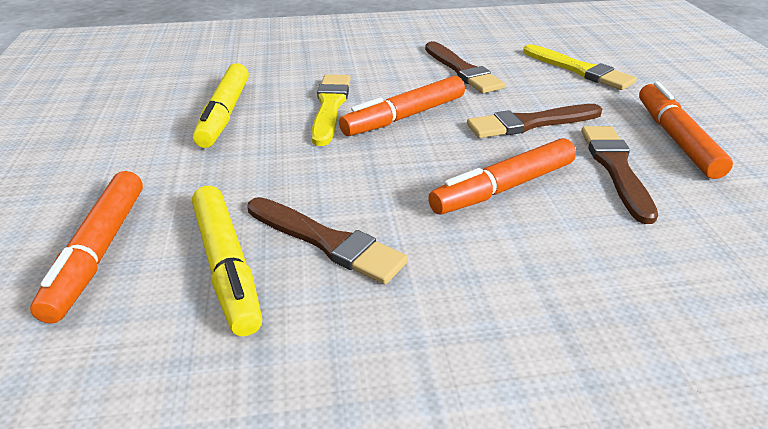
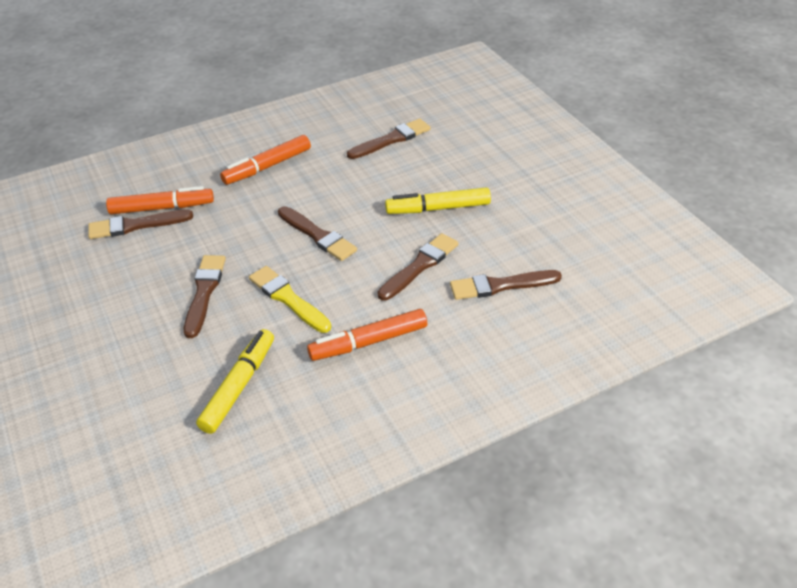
brown brush: [247,197,408,284] [425,41,505,93] [467,104,602,138] [581,126,658,224] = 4 -> [88,209,193,239] [184,255,226,338] [278,206,357,261] [347,119,431,159] [378,233,459,300] [450,270,562,300] = 6
orange marker: [30,171,143,324] [339,76,465,136] [428,138,576,214] [639,82,733,179] = 4 -> [106,186,214,214] [220,135,311,185] [307,309,427,361] = 3
yellow brush: [311,74,351,146] [523,44,637,90] = 2 -> [249,266,331,333] = 1

